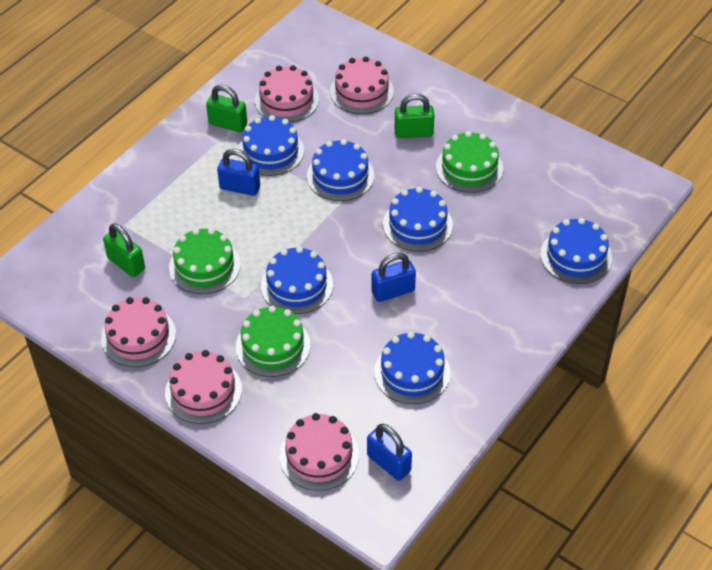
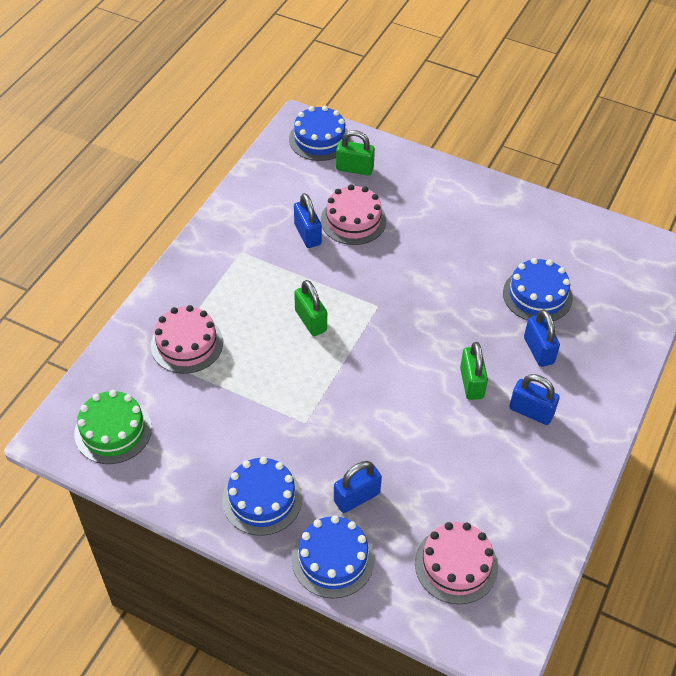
blue cake: [238,115,304,176] [261,246,333,314] [307,139,374,201] [374,331,450,404] [383,187,453,251] [540,218,612,284] = 6 -> [222,457,302,536] [289,106,351,161] [292,515,375,598] [503,258,573,321] = 4
blue padlock: [217,149,260,196] [367,424,412,481] [372,253,416,302] = 3 -> [294,193,322,248] [334,461,382,513] [509,374,560,425] [524,309,560,367] = 4
green cake: [169,228,241,294] [236,306,311,377] [436,131,503,193] = 3 -> [74,390,152,464] = 1
pink cake: [101,297,176,367] [165,350,242,424] [255,65,319,123] [280,413,359,491] [330,57,394,114] = 5 -> [151,305,223,374] [321,184,386,245] [415,522,498,604] = 3

